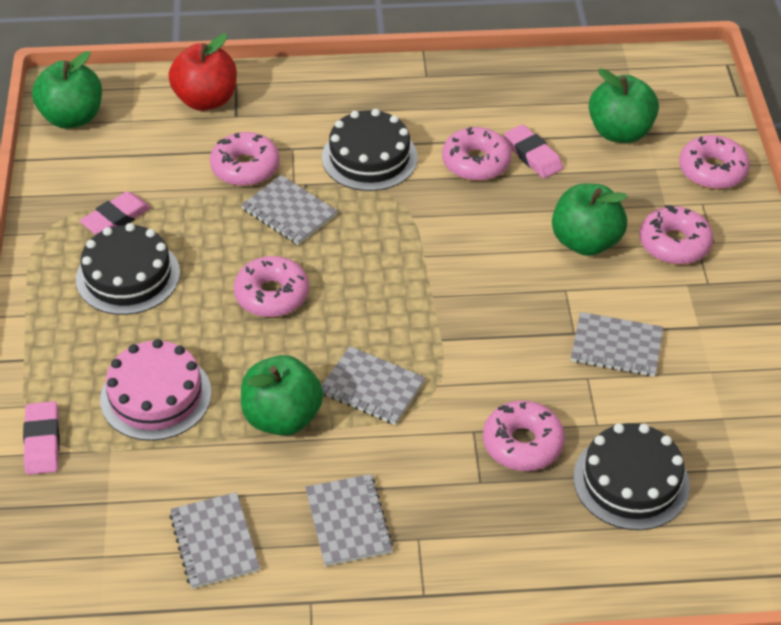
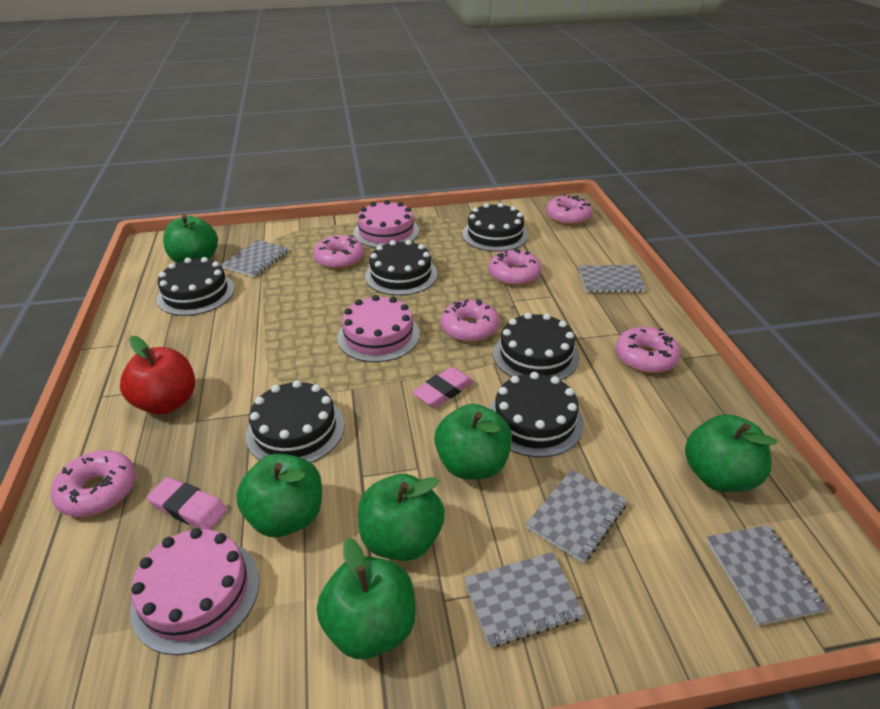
black cake: [76,223,180,315] [322,109,418,191] [573,423,690,530] = 3 -> [156,257,235,316] [246,380,345,463] [365,240,437,296] [462,203,529,252] [489,372,584,457] [493,313,580,381] = 6
green apple: [32,51,102,129] [241,355,323,436] [552,184,627,256] [589,68,659,143] = 4 -> [163,215,218,263] [236,454,322,537] [317,538,416,659] [358,474,445,561] [434,404,512,480] [685,414,777,492] = 6
pink cake: [100,339,212,441] = 1 -> [130,528,260,655] [337,295,420,362] [354,200,419,248] = 3
pink eraser: [23,401,60,475] [80,191,151,235] [504,124,563,178] = 3 -> [147,477,228,530] [412,367,474,408] = 2

